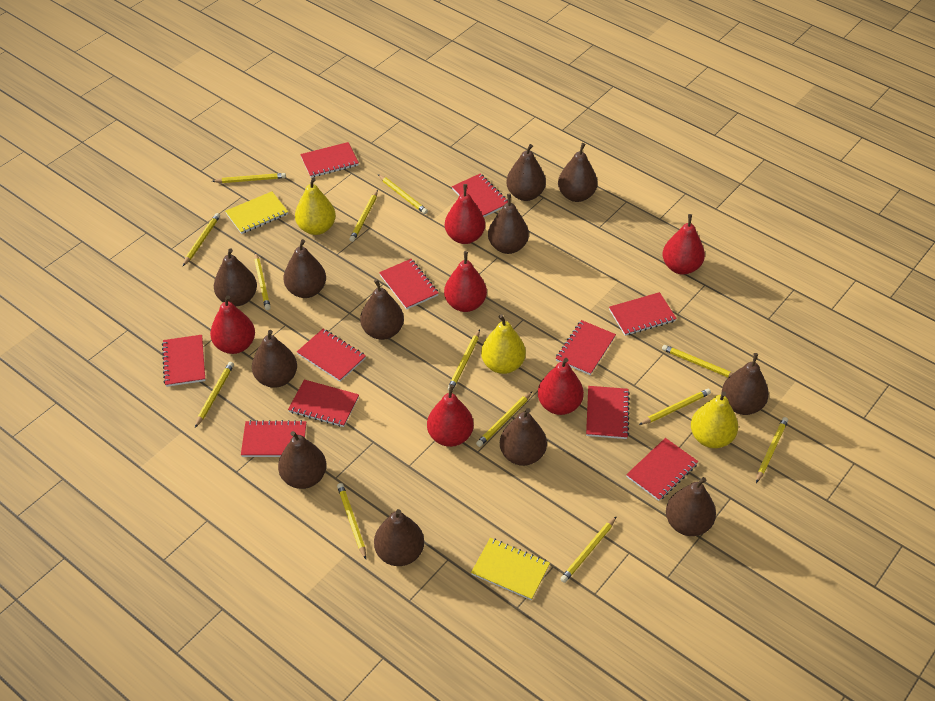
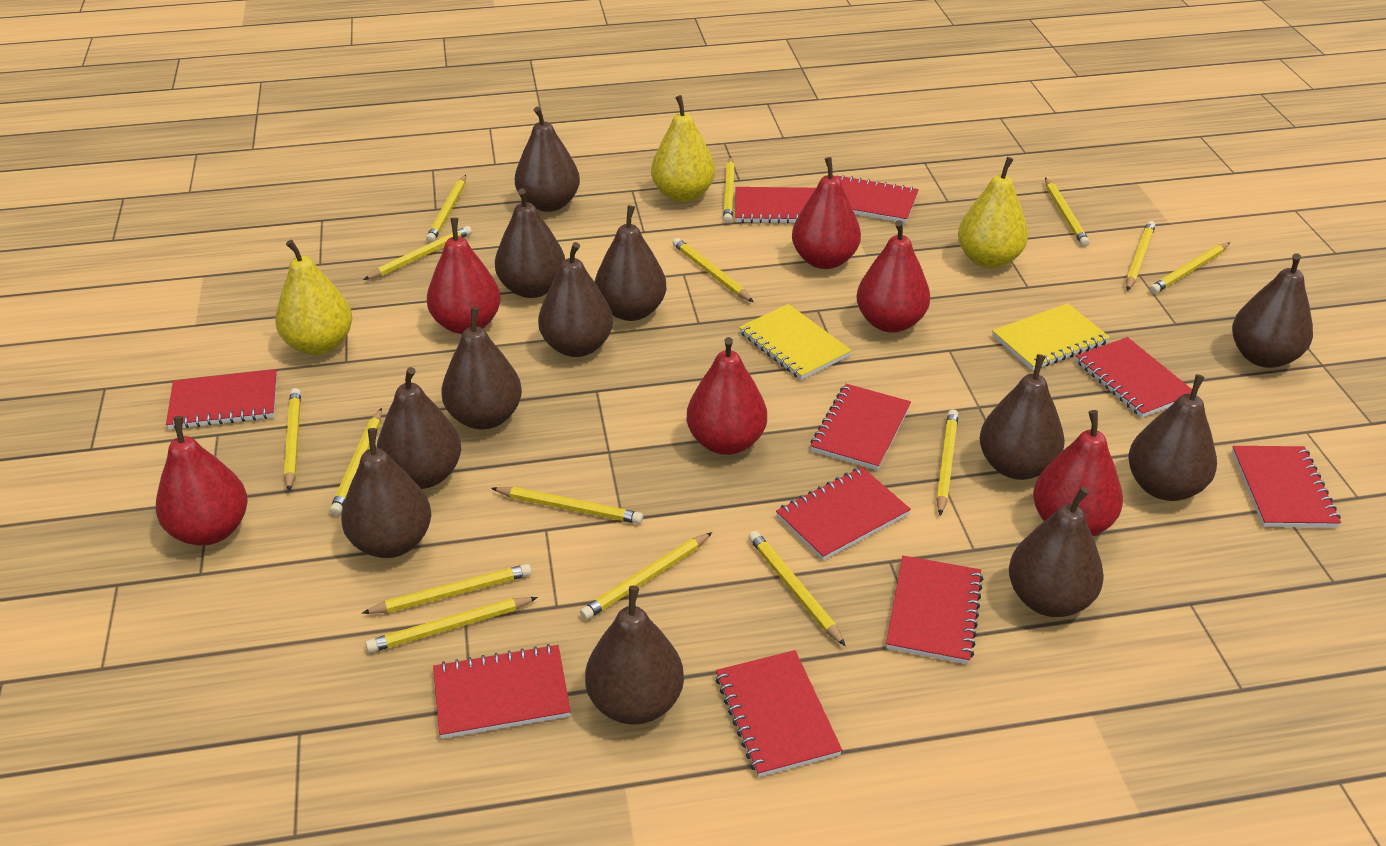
red notebook: [162,335,206,387] [241,420,306,457] [288,379,359,427] [297,329,366,382] [300,142,359,178] [379,259,439,310] [452,173,508,217] [556,320,616,375] [586,386,630,439] [609,292,677,336] [626,438,698,501] = 11 -> [166,369,277,429] [433,644,571,739] [715,650,842,777] [735,187,816,224] [776,467,911,560] [810,384,911,470] [836,175,919,223] [886,556,983,664] [1076,337,1192,418] [1232,446,1341,528] = 10
yellow pencil: [183,213,220,266] [195,362,234,428] [212,173,286,183] [254,252,271,310] [337,483,366,559] [349,190,378,242] [378,174,428,214] [448,329,480,390] [476,391,533,447] [560,516,617,583] [639,389,711,425] [662,345,733,377] [756,417,788,483] = 13 -> [284,388,301,492] [330,408,382,516] [362,564,532,614] [363,226,472,280] [366,597,538,653] [426,175,466,243] [491,487,643,524] [580,532,712,620] [673,238,754,302] [723,157,735,223] [748,531,846,646] [936,409,958,516] [1045,178,1090,247] [1126,221,1155,291] [1149,242,1230,294] = 15

